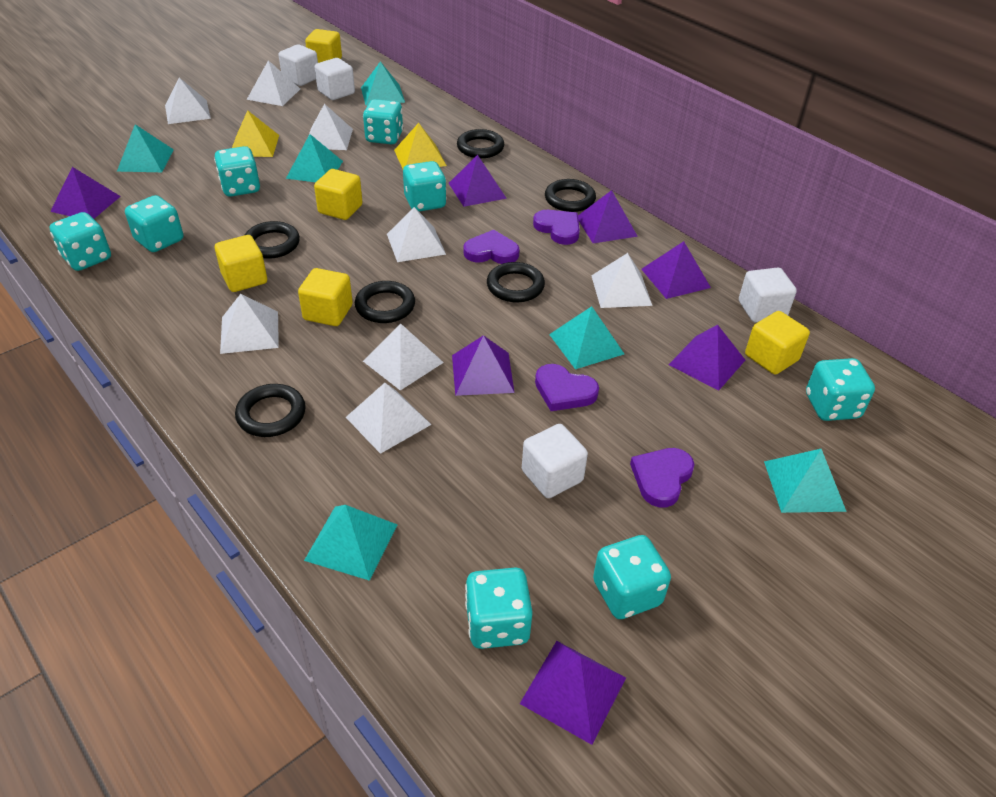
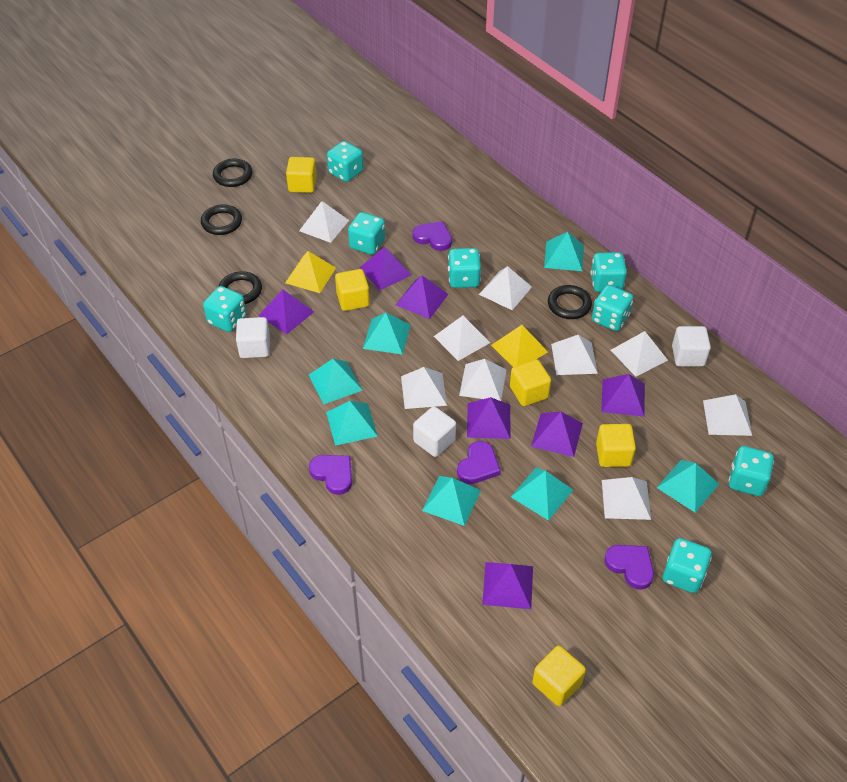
black ring: [235,384,306,437] [245,221,300,259] [355,281,415,323] [457,129,504,158] [487,262,545,302] [545,179,596,212] = 6 -> [201,204,242,235] [213,158,252,187] [219,271,262,304] [548,285,592,319] = 4
turquoise pyramid: [117,124,174,172] [286,134,343,182] [304,505,398,581] [361,61,405,106] [549,306,624,369] [764,449,847,513] = 6 -> [309,359,363,404] [326,401,378,446] [363,313,410,355] [422,476,481,526] [511,468,573,521] [544,232,584,271] [657,460,719,513] = 7
white cube: [279,44,318,86] [315,58,355,100] [522,424,588,498] [739,267,797,323] = 4 -> [236,317,270,358] [413,406,456,457] [672,326,711,366] = 3
white pyramid: [165,77,211,124] [220,294,279,354] [247,60,300,106] [309,103,353,150] [346,383,431,454] [363,323,444,390] [387,207,446,262] [591,253,653,308] = 8 -> [299,201,349,243] [401,367,447,409] [434,316,490,361] [459,359,506,401] [479,266,532,310] [551,335,598,375] [602,477,651,520] [611,331,668,377] [703,394,752,436] = 9

